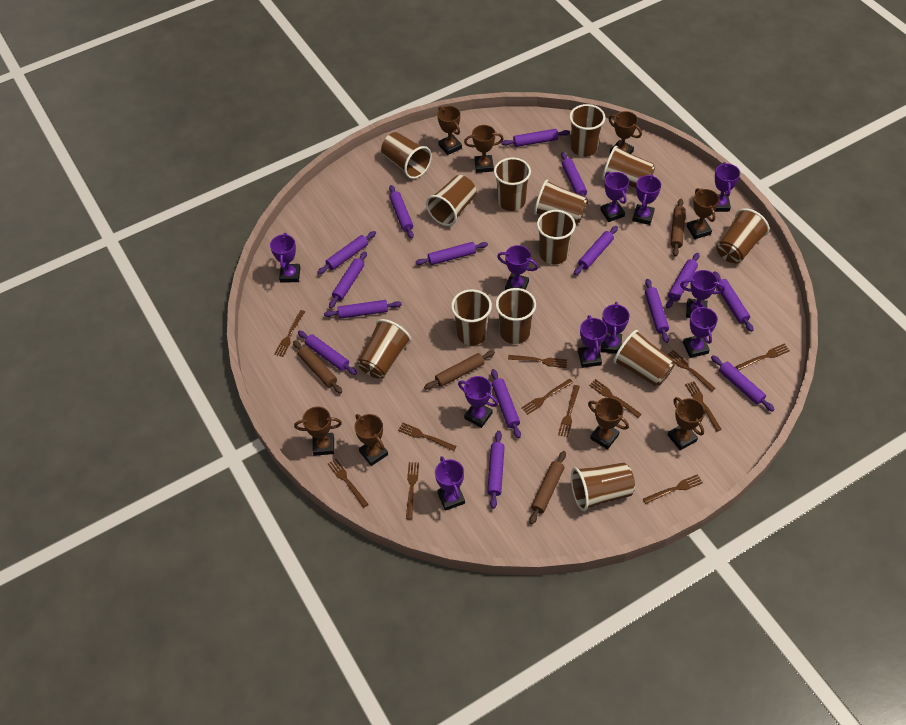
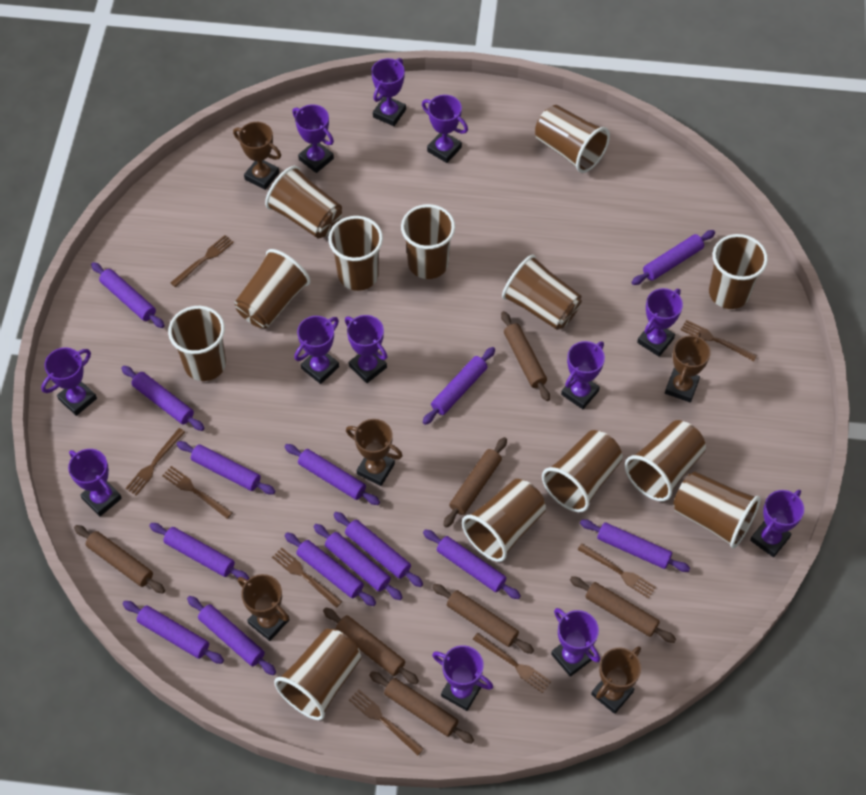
brown fork: [274,310,305,357] [328,459,368,508] [398,423,456,451] [406,462,419,520] [508,355,567,368] [521,379,573,415] [558,385,580,437] [589,379,642,418] [643,474,703,504] [667,350,715,392] [685,381,722,432] [736,344,790,371] = 12 -> [125,428,185,496] [162,466,233,519] [170,235,234,287] [272,547,343,608] [349,689,424,755] [473,633,551,693] [577,543,656,598] [681,320,757,361] = 8
brown rolling pin: [293,340,342,394] [424,350,495,390] [529,451,566,524] [670,199,686,256] = 4 -> [74,525,165,594] [323,607,419,684] [369,671,474,744] [432,584,534,654] [443,437,507,528] [501,311,550,401] [570,576,676,643] = 7
brown trophy: [294,406,342,456] [354,414,388,466] [437,106,462,155] [464,125,503,173] [588,397,629,449] [609,111,642,154] [668,397,705,450] [687,188,719,239] = 8 -> [233,122,281,190] [238,574,290,641] [346,419,402,486] [591,646,641,714] [665,332,711,402] = 5
purple rolling pin: [298,331,357,375] [317,231,376,274] [324,300,402,319] [329,251,367,309] [389,185,414,239] [415,242,488,265] [487,431,505,509] [491,369,521,438] [501,129,570,147] [561,152,588,204] [574,226,618,275] [645,279,669,343] [666,253,699,308] [711,355,775,412] [713,271,753,332] = 15 -> [91,262,165,328] [121,366,204,431] [123,601,224,664] [149,523,249,580] [176,441,275,495] [187,596,276,675] [284,532,376,606] [285,444,380,505] [314,524,403,600] [333,512,423,587] [422,347,495,425] [423,529,521,599] [580,519,690,572] [632,230,715,285] = 14
purple trophy: [270,233,300,282] [435,456,465,511] [458,376,498,428] [497,245,538,290] [578,315,607,368] [600,172,629,222] [601,302,630,354] [632,174,661,225] [680,270,725,318] [683,305,718,358] [714,162,740,212] = 11 -> [41,347,97,416] [68,449,122,516] [292,104,334,173] [294,316,339,384] [345,315,387,383] [371,58,406,126] [422,95,468,163] [432,645,493,711] [551,608,600,677] [561,341,605,409] [637,288,683,357] [750,490,804,557] = 12

